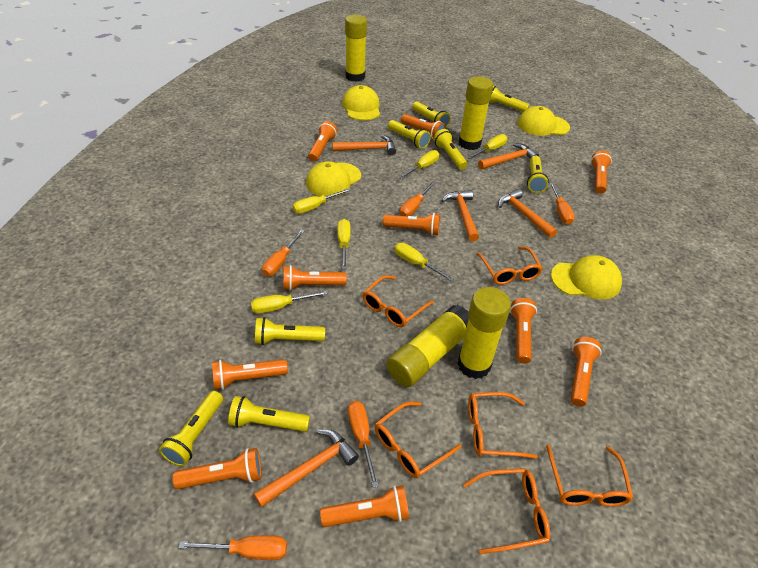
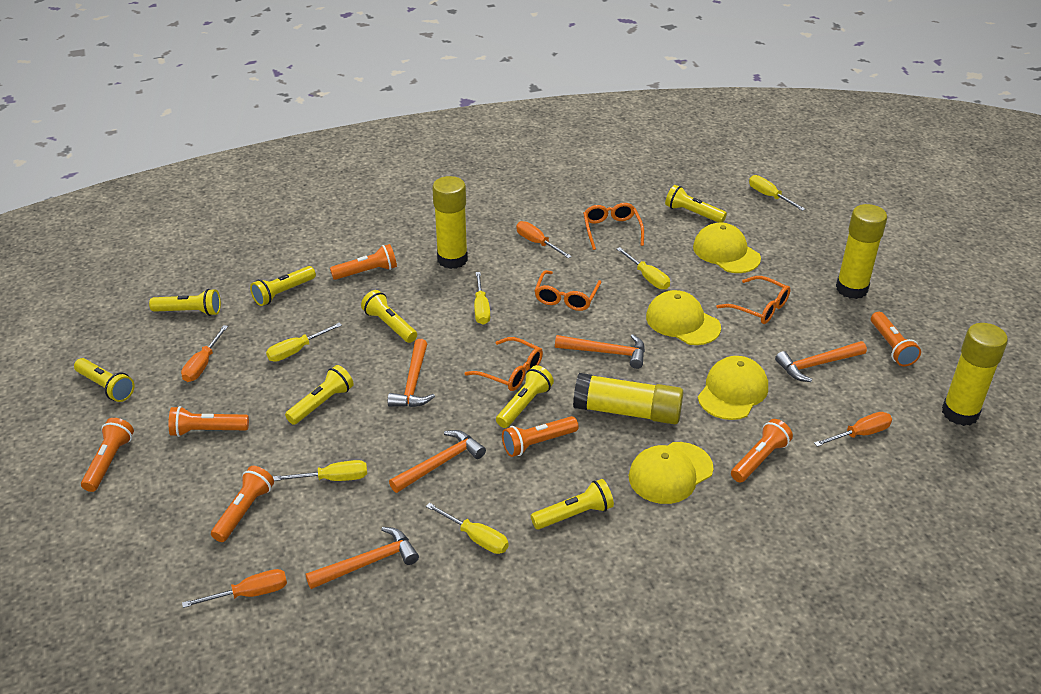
orange flashlight: [172,448,262,489] [212,359,288,390] [283,265,347,291] [308,121,337,162] [320,485,409,527] [383,213,440,236] [401,114,446,139] [510,298,537,364] [571,337,602,407] [591,151,612,194] = 10 -> [81,418,134,492] [169,406,249,437] [211,466,274,542] [330,244,397,280] [502,416,579,457] [731,419,793,483] [871,312,921,366] = 7
orange glasses: [363,275,434,327] [375,402,461,478] [463,468,550,554] [468,392,538,459] [476,246,543,285] [546,444,633,507] = 6 -> [464,337,543,391] [534,270,601,311] [583,203,644,250] [716,276,791,324] = 4
orange screwdriver: [178,535,287,560] [262,230,305,276] [348,401,379,488] [400,182,436,216] [549,182,575,225] = 5 -> [181,325,228,382] [182,569,287,608] [516,221,572,258] [814,412,892,447] = 4

